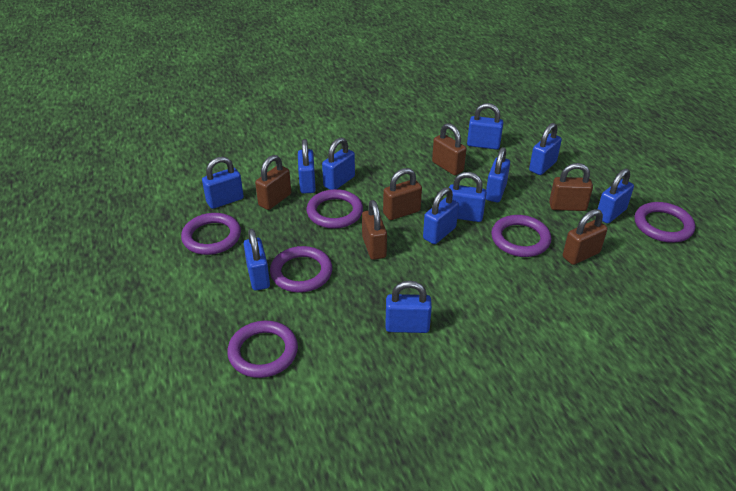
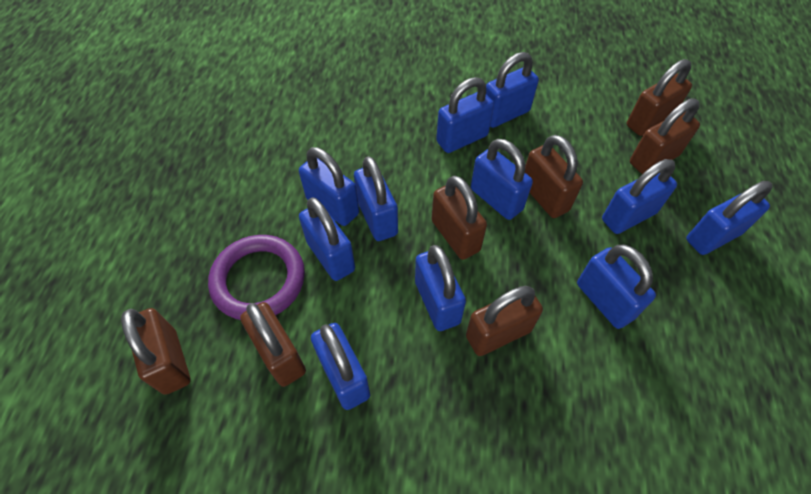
brown padlock: [255,155,291,210] [362,200,387,260] [383,168,422,220] [432,123,466,175] [549,163,593,211] [563,209,607,265] = 6 -> [121,308,191,395] [240,302,306,387] [432,176,487,260] [466,286,543,356] [525,135,583,218] [626,59,692,136] [630,99,700,174] = 7
purple ring: [181,213,241,255] [227,321,298,378] [270,246,332,293] [306,189,363,229] [491,215,551,257] [635,202,695,243] = 6 -> [208,235,305,320] = 1

